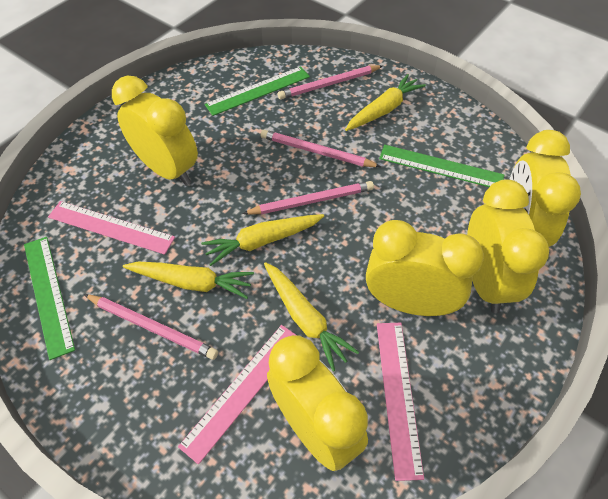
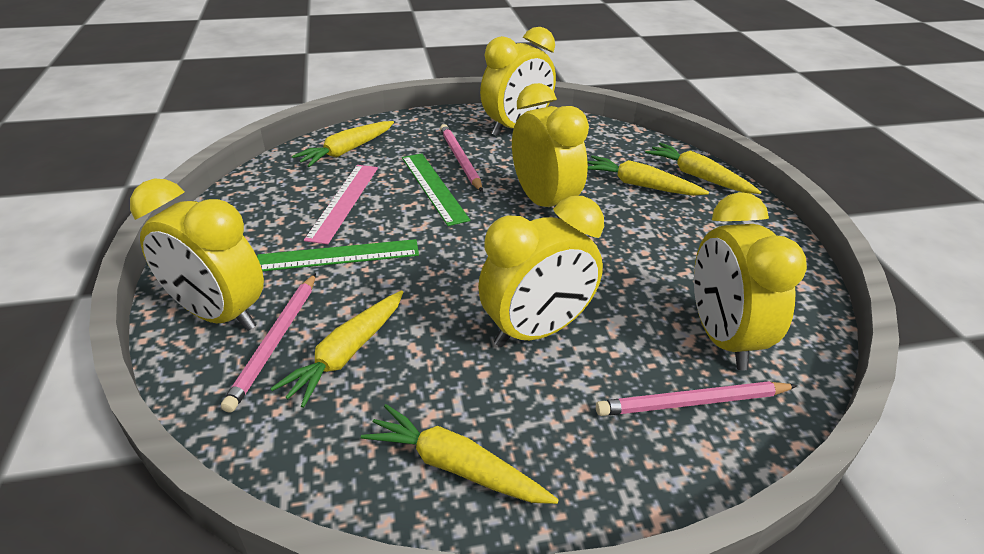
green ruler: [24,237,75,360] [205,66,310,116] [379,145,504,187] = 3 -> [257,239,419,271] [402,153,470,226] = 2
pink pencil: [84,294,218,360] [242,181,374,215] [260,130,381,167] [278,65,383,99] = 4 -> [221,273,316,413] [440,124,483,192] [596,381,798,416] = 3
pink ruler: [48,201,175,255] [178,325,296,464] [377,323,424,481] = 3 -> [304,165,378,244] = 1
yellow carrot: [123,262,254,299] [201,214,324,266] [264,262,359,372] [345,74,426,131] = 4 -> [270,290,403,408] [292,121,394,167] [361,404,559,504] [587,155,709,196] [645,143,761,194] = 5

